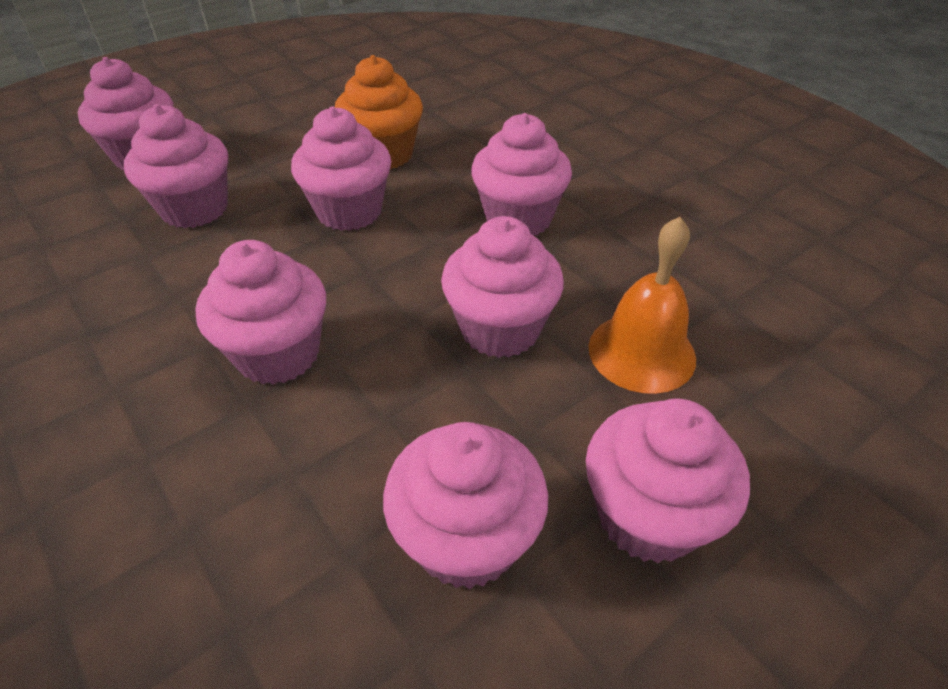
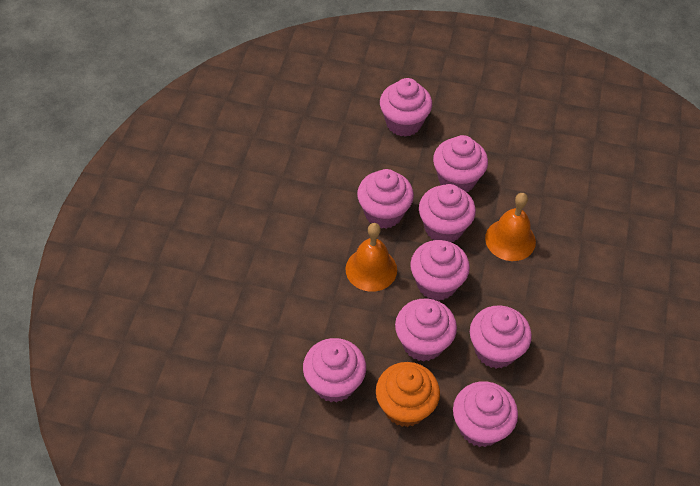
orange bell: [588,217,696,394] = 1 -> [346,223,397,292] [485,193,536,261] = 2
pink cupcake: [78,57,174,170] [124,104,228,228] [195,240,326,385] [291,106,391,231] [383,422,548,589] [441,216,564,358] [471,113,572,235] [586,398,750,563] = 8 -> [303,338,366,403] [357,169,414,229] [380,78,432,137] [395,298,457,362] [410,240,470,301] [419,184,476,242] [433,135,488,192] [453,381,518,447] [470,305,532,369] = 9

